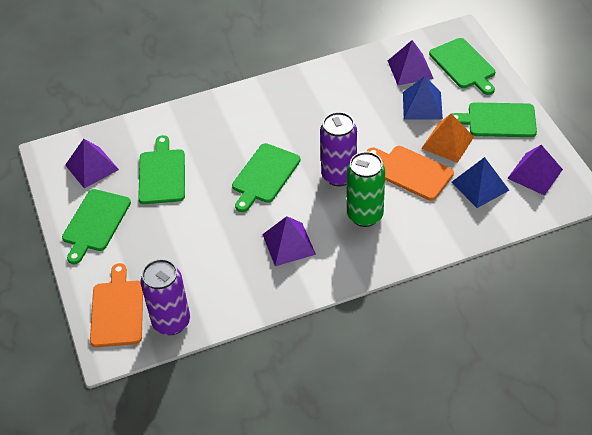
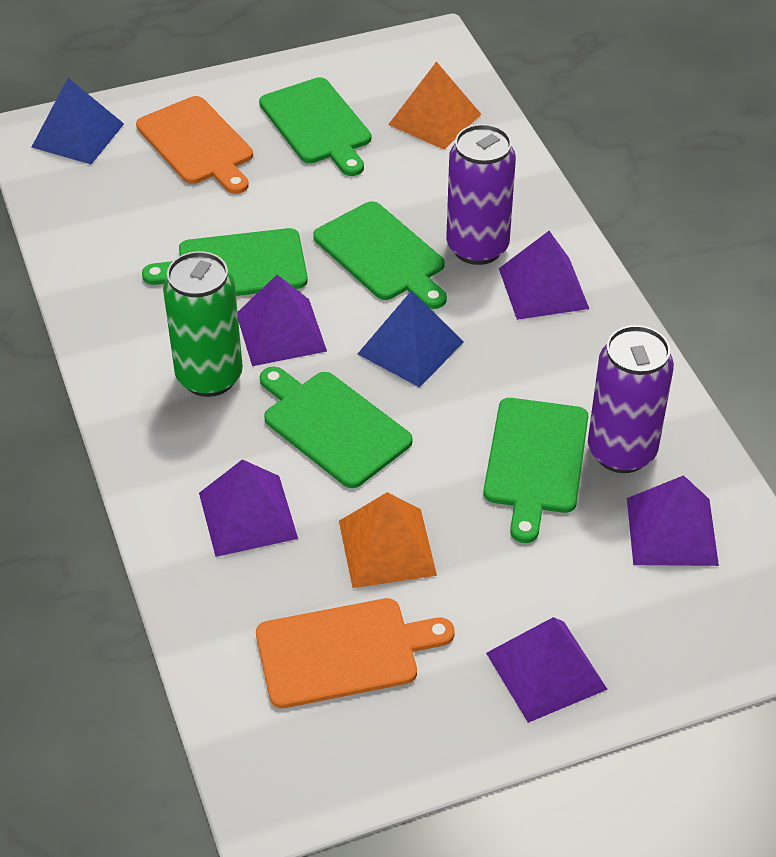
orange pyramid: [421,114,474,163] = 1 -> [339,492,437,588] [388,62,481,150] = 2
purple pyramid: [65,139,119,189] [262,216,316,266] [388,40,434,85] [507,145,563,196] = 4 -> [199,459,298,557] [238,275,327,366] [486,617,608,723] [499,231,589,320] [627,475,719,566] = 5

